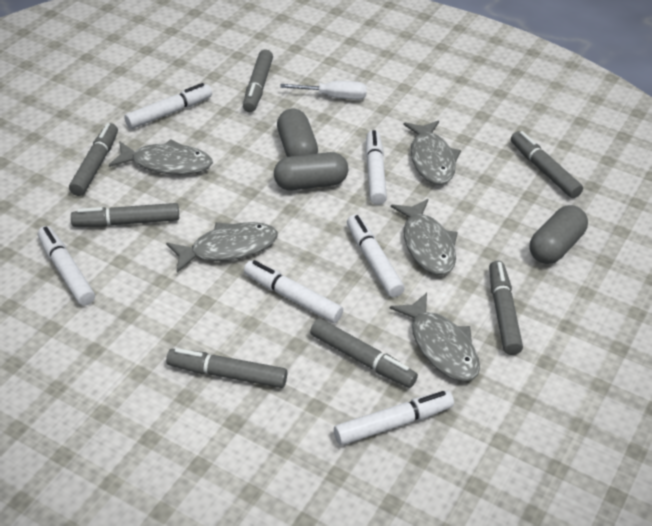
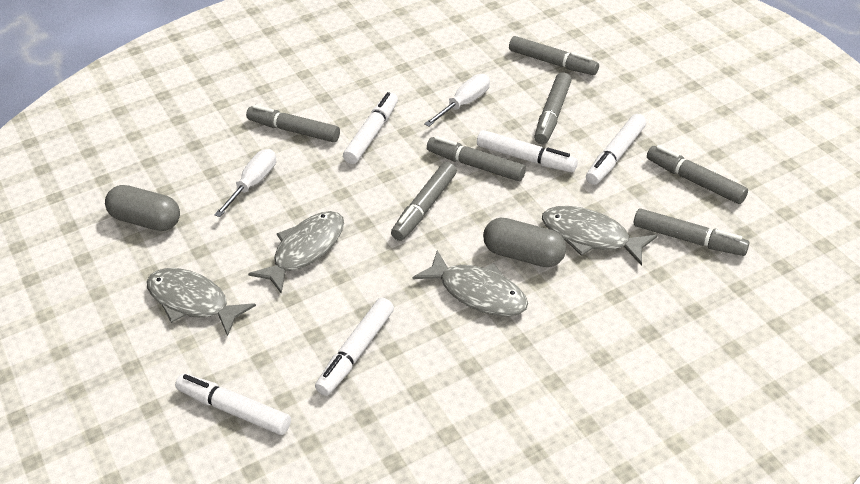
grey capsule: [274,152,348,190] [277,109,318,157] [530,205,588,264] = 3 -> [105,185,180,231] [483,217,566,267] = 2
grey fish: [109,139,213,175] [166,222,278,273] [390,292,480,381] [391,199,458,275] [403,120,461,185] = 5 -> [147,268,256,336] [248,211,344,294] [413,250,528,317] [542,206,657,266] = 4
white marker: [38,226,95,306] [124,83,212,129] [244,260,343,323] [334,390,454,446] [347,214,405,297] [366,130,387,205] = 6 -> [175,373,291,435] [315,298,394,396] [343,92,398,164] [477,130,578,172] [586,114,646,185] = 5
white screwdriver: [280,81,367,100] = 1 -> [214,149,276,217] [424,74,490,126] = 2

